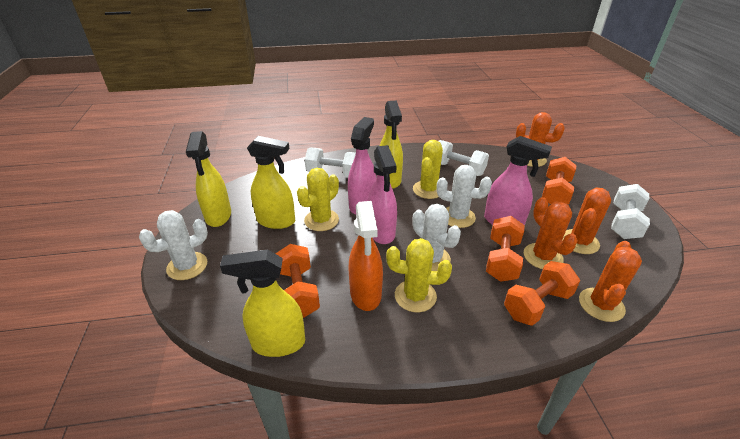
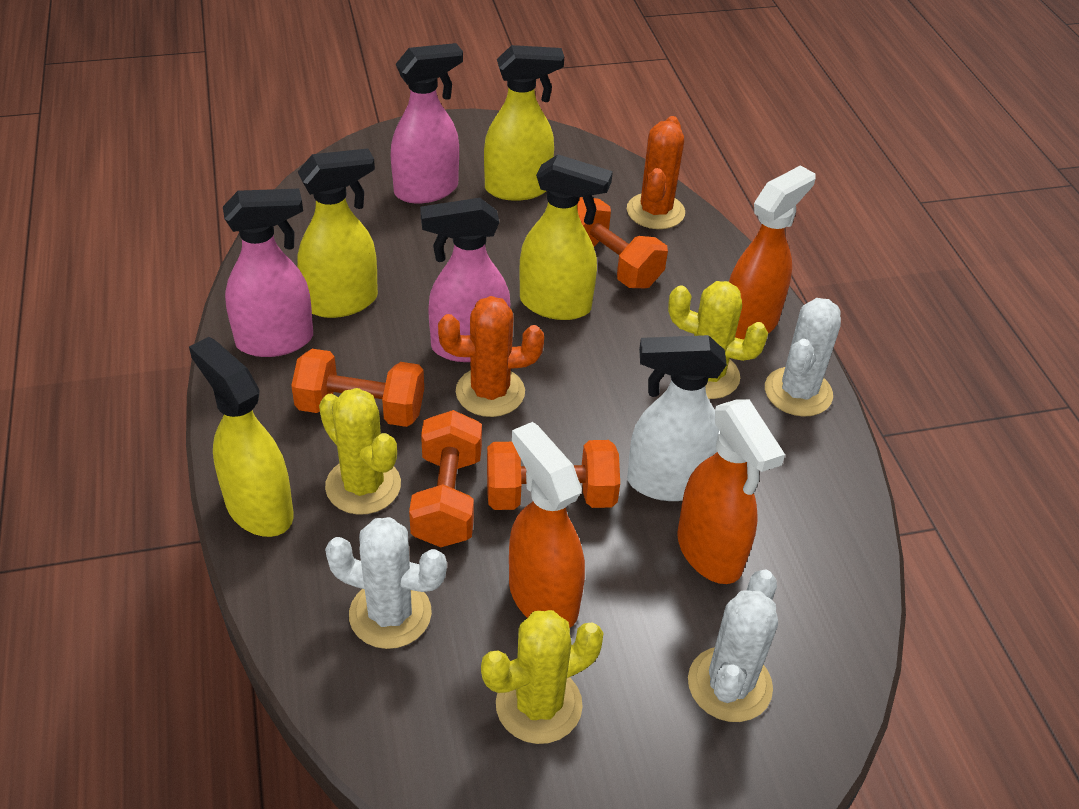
orange cactus: [516,112,565,167] [524,197,578,269] [563,188,611,254] [579,241,642,322] = 4 -> [438,296,544,417] [627,116,685,229] = 2
orange spray bottle: [349,201,383,311] = 1 -> [509,422,585,628] [677,399,785,584] [729,165,816,339] = 3
white dumbbell: [305,147,356,177] [439,140,489,176] [611,184,650,239] = 3 -> none = 0
white spray bottle: none = 0 -> [627,335,727,501] = 1

